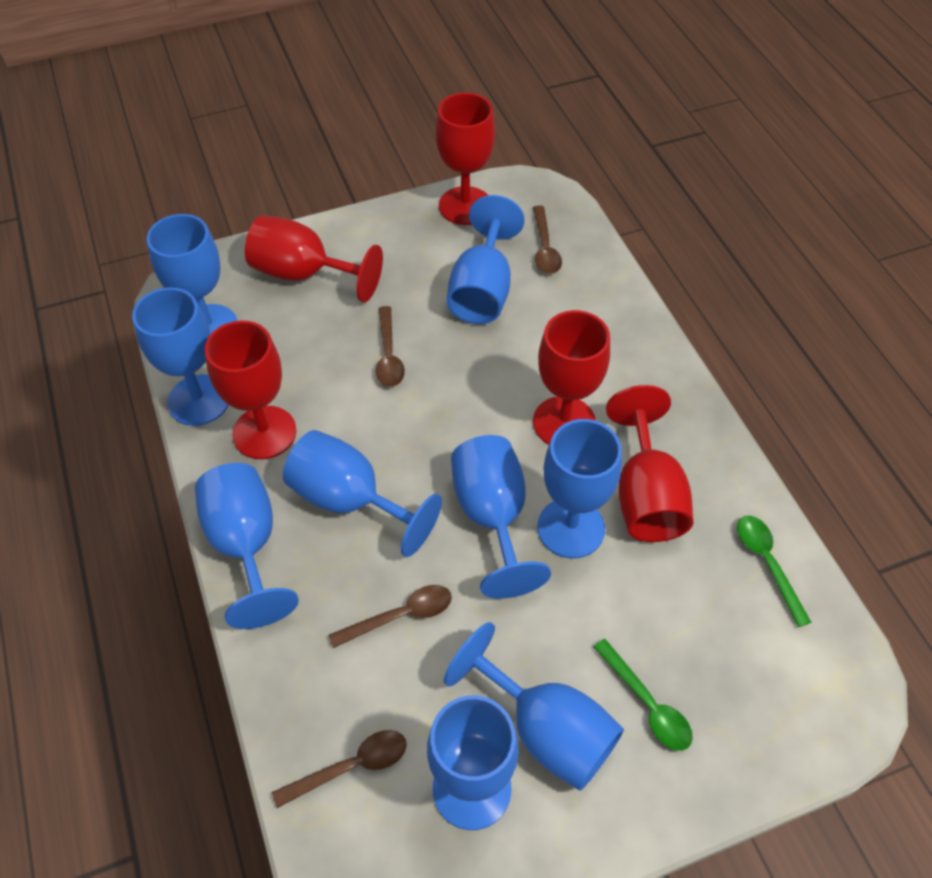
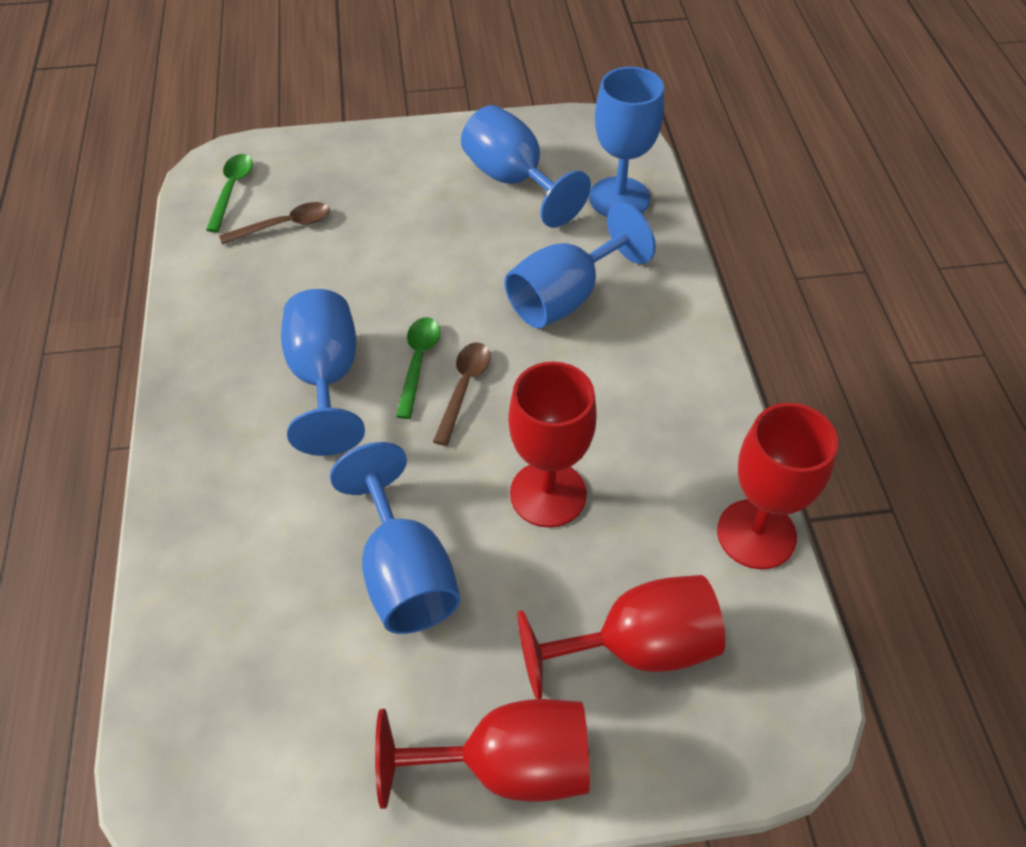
blue goblet: [132,287,229,426] [147,214,238,335] [195,463,299,629] [283,430,442,557] [427,695,519,830] [444,622,624,791] [447,195,525,324] [451,435,551,599] [537,419,622,558] = 9 -> [281,289,365,456] [330,442,460,634] [461,105,591,228] [505,203,656,328] [589,67,664,217] = 5
brown spoon: [272,730,407,808] [329,585,452,648] [376,306,405,387] [533,206,562,274] = 4 -> [219,202,330,244] [433,343,491,446] = 2
red goblet: [205,321,296,459] [245,215,383,303] [436,92,495,225] [533,310,610,445] [606,385,693,542] = 5 -> [375,699,590,809] [508,362,597,528] [517,575,725,699] [717,403,838,569] = 4

